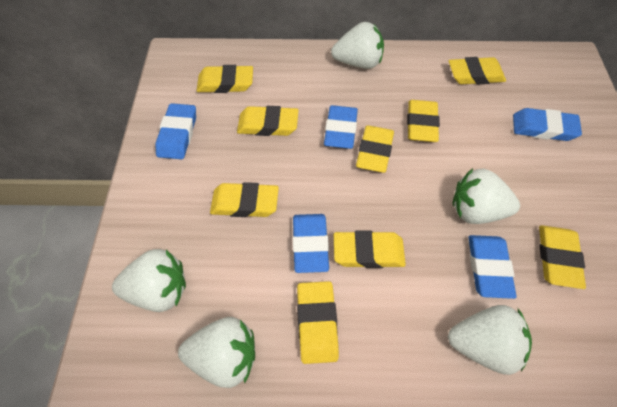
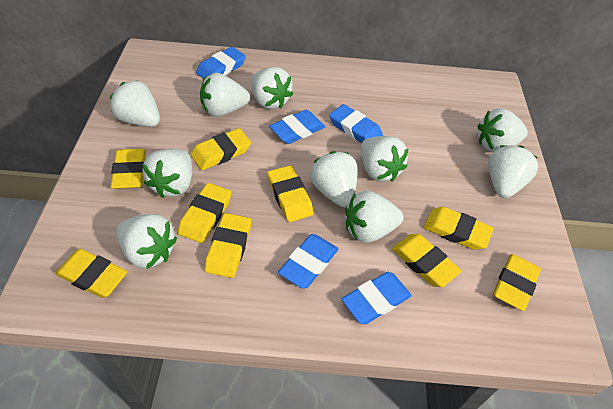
white strawberry: [112,249,186,312] [178,317,255,388] [331,22,384,69] [448,305,532,375] [452,168,520,224] = 5 -> [110,80,160,127] [116,214,177,269] [142,149,192,198] [200,73,250,117] [251,67,293,109] [310,151,358,207] [345,191,404,243] [361,136,408,182] [477,108,528,152] [488,145,538,198] = 10

